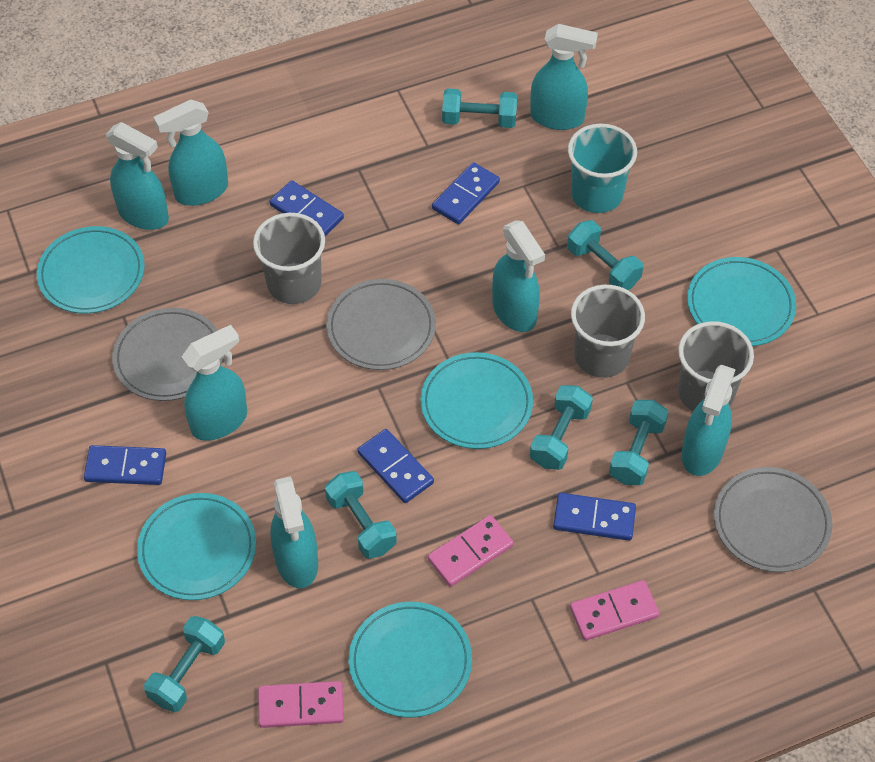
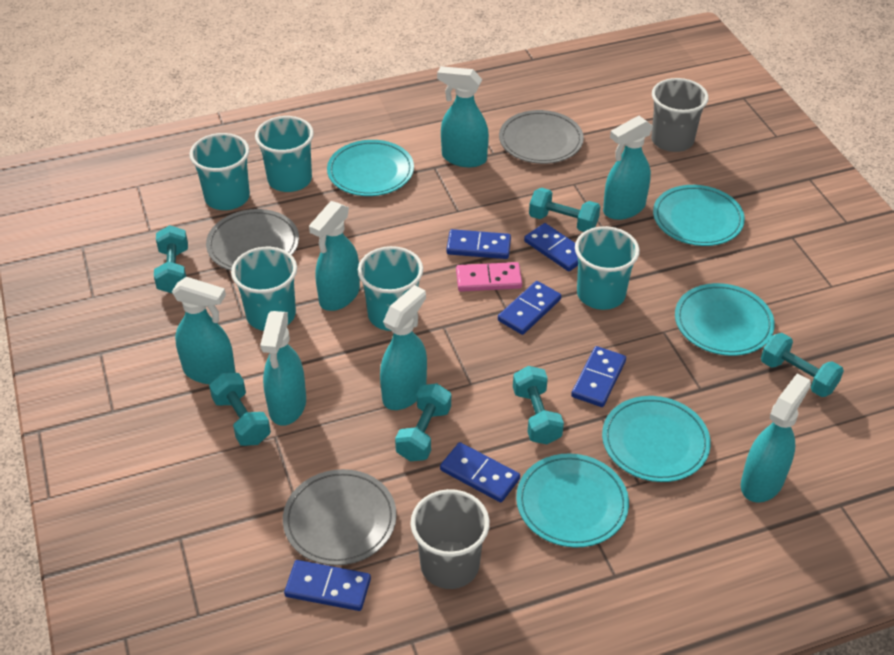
blue domino: [84,445,166,485] [270,180,344,236] [357,429,434,503] [432,162,500,224] [553,493,636,541] = 5 -> [284,560,371,611] [440,442,520,502] [446,229,511,259] [498,281,561,335] [524,223,578,271] [571,346,626,407] = 6
grey cup: [253,213,325,304] [571,285,645,378] [678,321,754,411] = 3 -> [410,489,490,589] [651,78,709,152] = 2
pink domino: [258,681,344,728] [428,515,514,587] [570,580,660,641] = 3 -> [456,262,522,292] = 1
turquoise cup: [568,124,637,213] = 1 -> [189,133,250,210] [231,247,297,331] [255,116,314,192] [358,246,423,331] [575,226,640,310] = 5

